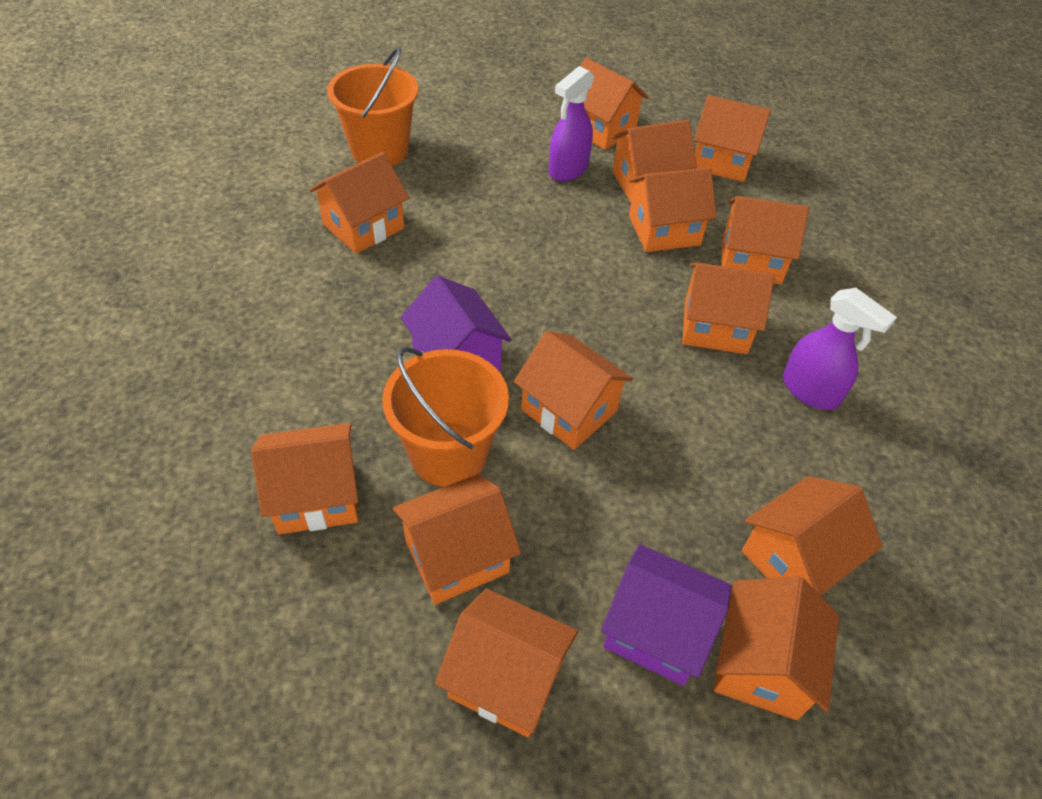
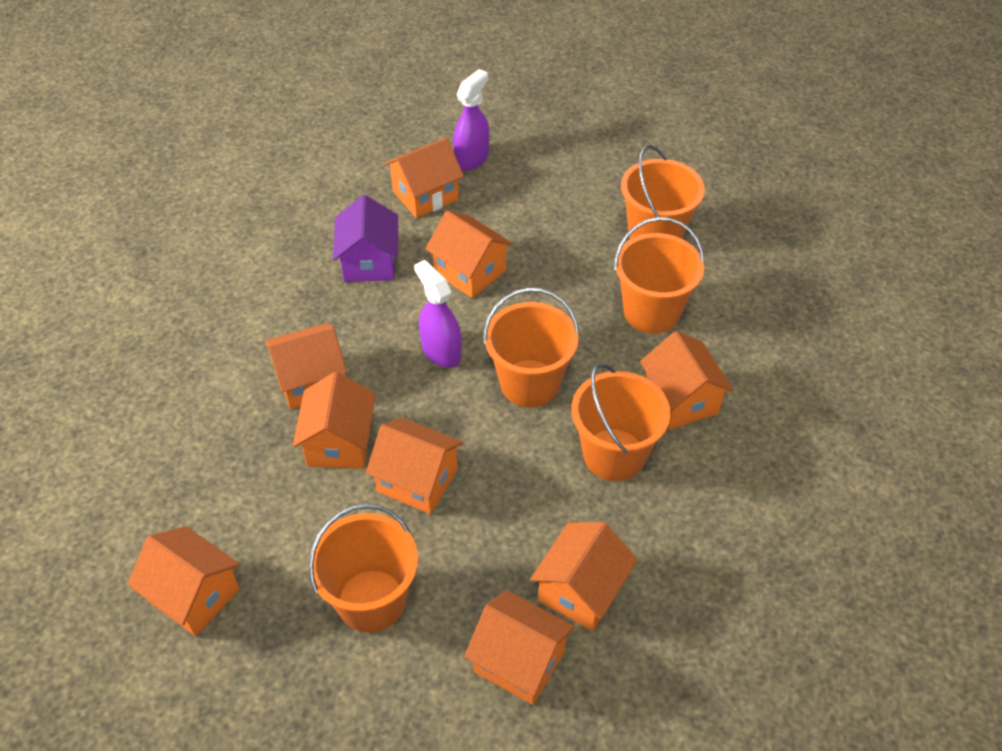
orange bucket: [327,47,419,166] [382,347,509,487] = 2 -> [308,504,418,633] [483,288,579,407] [571,363,671,481] [614,217,705,334] [621,145,705,239] = 5
orange house: [251,423,358,534] [309,152,409,254] [393,474,521,605] [435,588,578,737] [514,331,633,450] [562,58,648,150] [612,119,697,202] [629,167,717,252] [682,262,775,354] [694,95,771,182] [714,576,839,720] [721,196,809,284] [742,476,883,596] = 13 -> [127,526,240,636] [265,323,347,409] [293,372,375,469] [366,418,463,514] [384,138,464,218] [425,210,513,298] [464,590,575,705] [530,522,637,631] [640,331,734,429] = 9
purple house: [401,276,512,371] [601,544,731,686] = 2 -> [333,195,398,282] = 1

